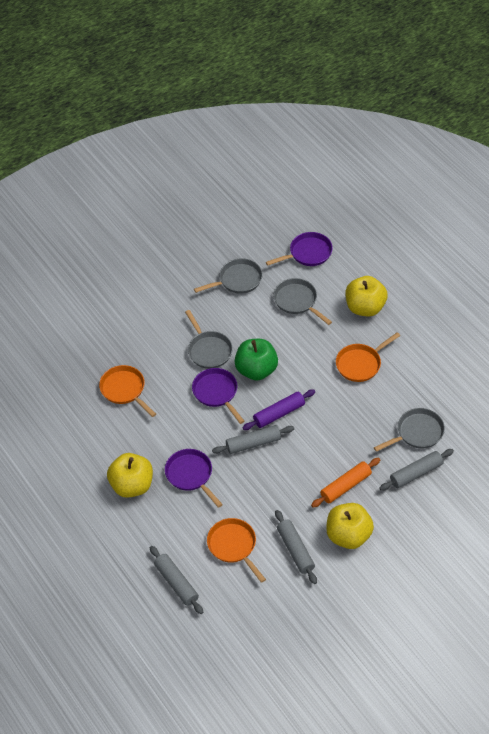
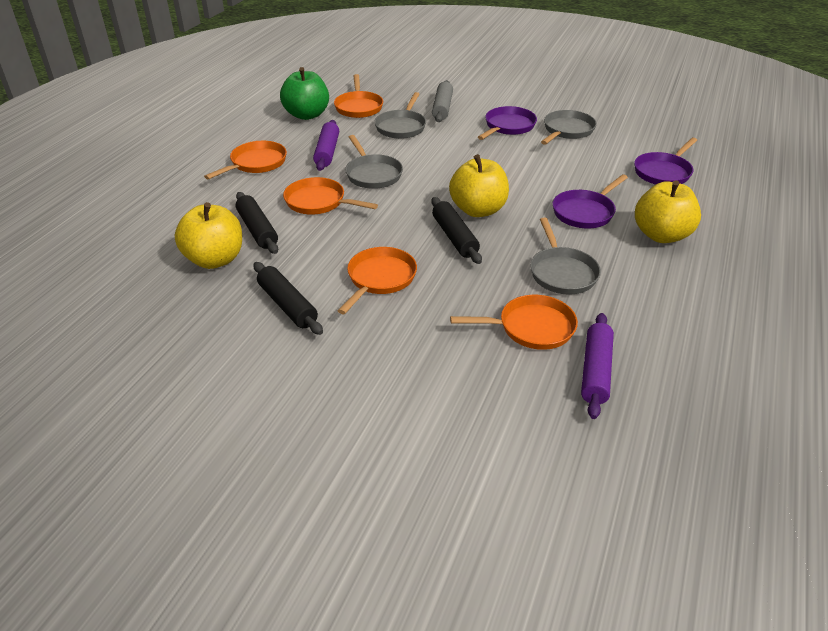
black rolling pin: none = 0 -> [236,192,278,254] [254,262,323,335] [431,197,482,264] = 3
grey rolling pin: [150,546,203,614] [212,425,294,454] [275,510,317,584] [379,449,454,491] = 4 -> [432,80,453,122] = 1
orange pan: [99,365,156,417] [207,518,266,583] [336,332,400,382] = 3 -> [204,141,287,179] [283,177,378,215] [334,74,383,118] [338,247,417,314] [450,295,578,350] = 5
orange rolling pin: [311,458,380,508] = 1 -> none = 0
purple rolling pin: [242,389,315,430] = 1 -> [313,120,339,171] [581,313,614,419] = 2

